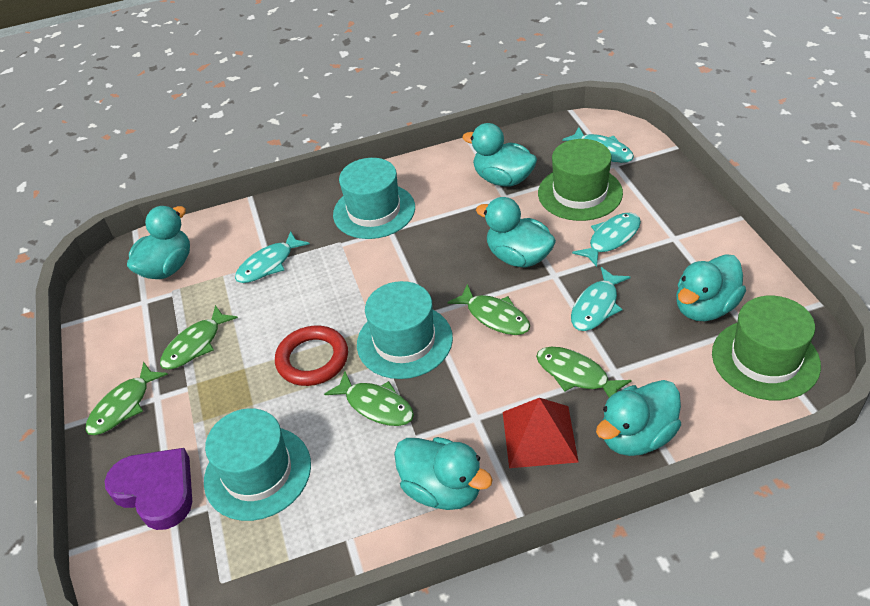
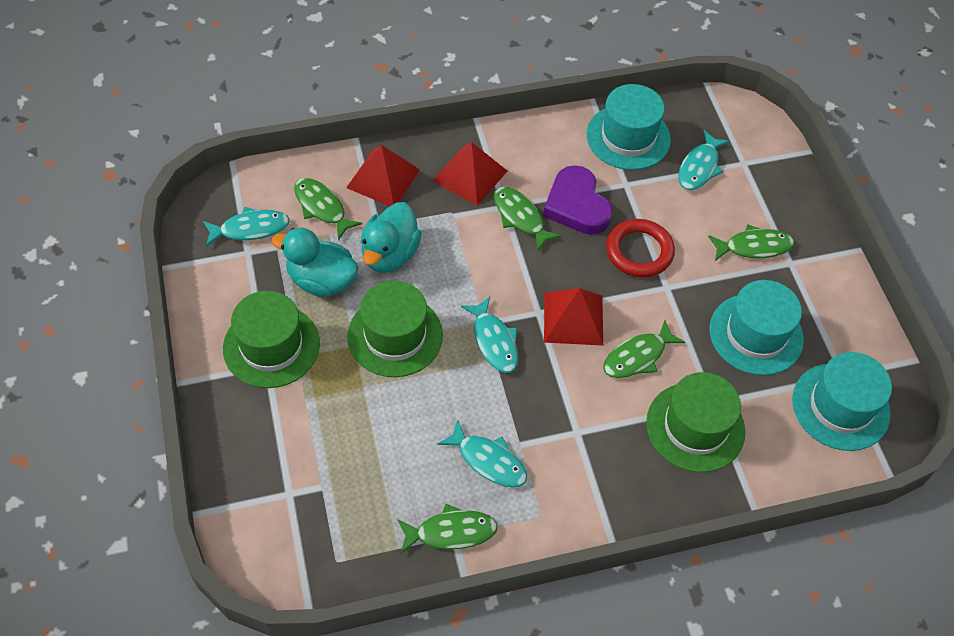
green hat: [538,139,623,221] [712,296,821,401] = 2 -> [223,291,320,388] [347,281,443,377] [646,372,746,472] = 3
red pyramid: [503,398,578,468] = 1 -> [346,145,420,206] [432,142,507,206] [544,288,603,346] = 3
turquoise duck: [127,206,190,279] [394,437,493,510] [462,123,537,186] [476,197,556,268] [596,380,681,456] [676,254,746,321] = 6 -> [271,228,359,297] [361,202,422,273] = 2

